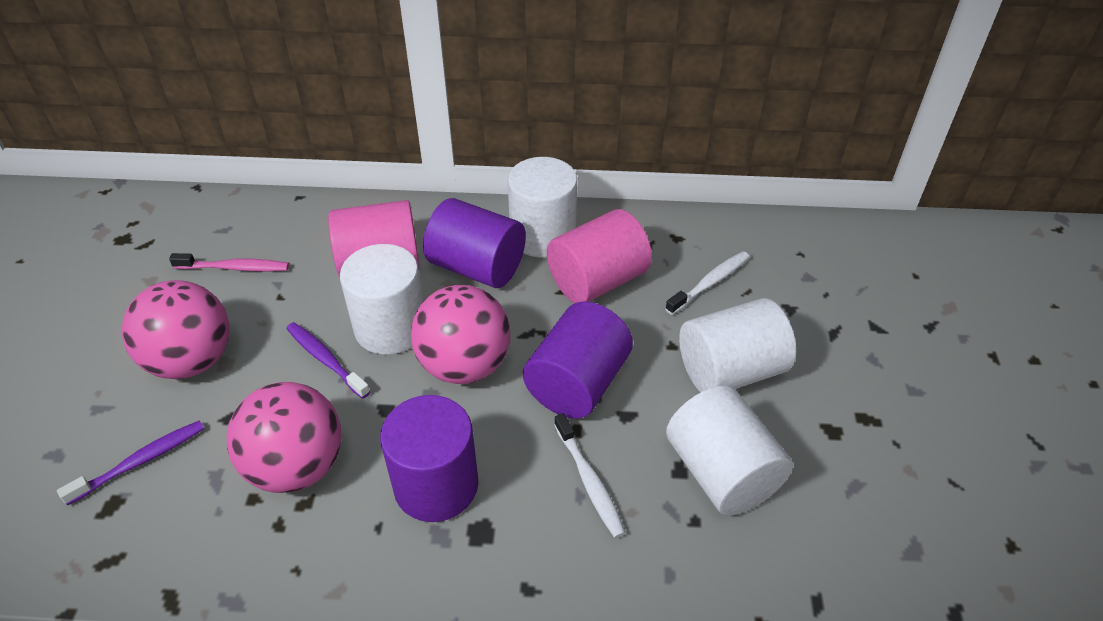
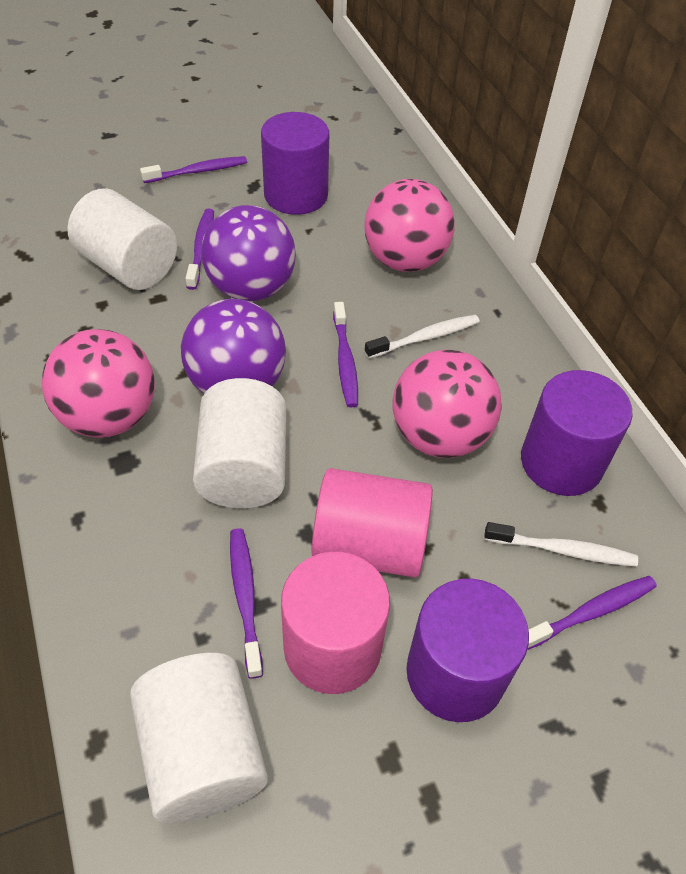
pink toothbrush: [169,253,289,272] = 1 -> none = 0
purple ball: none = 0 -> [181,299,286,394] [201,205,296,301] = 2
purple toothbrush: [57,421,204,505] [286,322,370,399] = 2 -> [140,156,247,183] [185,209,214,290] [230,528,263,679] [333,302,358,407] [527,576,657,650] = 5
white cylinder: [340,244,424,355] [508,157,577,258] [666,385,793,516] [679,298,796,392] = 4 -> [67,188,177,290] [130,653,268,823] [193,378,286,508] = 3

